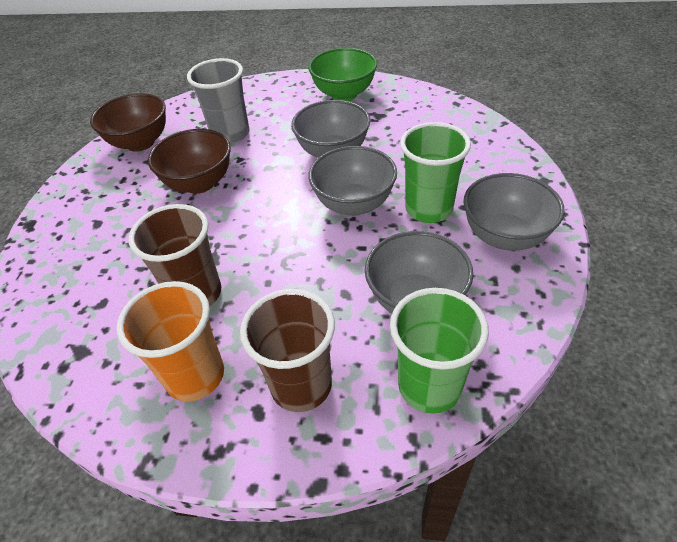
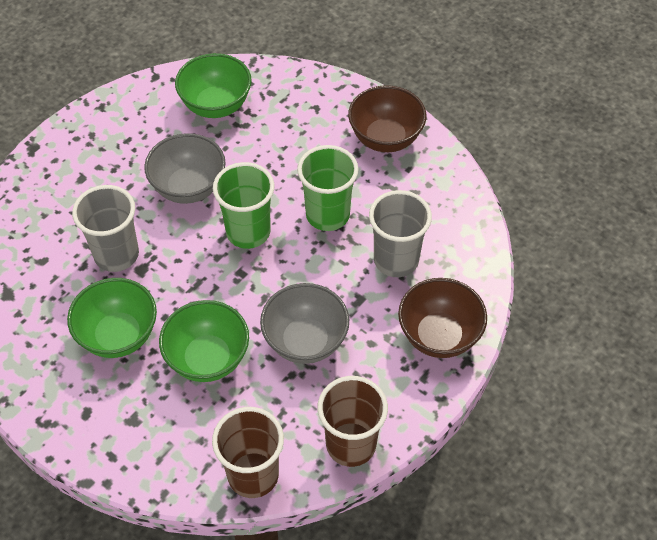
green bowl: [308,48,377,101] = 1 -> [67,278,157,358] [159,300,249,382] [175,53,252,118] = 3
grey bowl: [291,100,370,158] [308,146,397,216] [365,231,473,314] [463,173,565,251] = 4 -> [144,133,226,204] [260,283,349,364] = 2
grey cup: [187,58,250,144] = 1 -> [72,185,139,272] [369,190,432,277] = 2
orange cup: [117,281,224,402] = 1 -> none = 0

